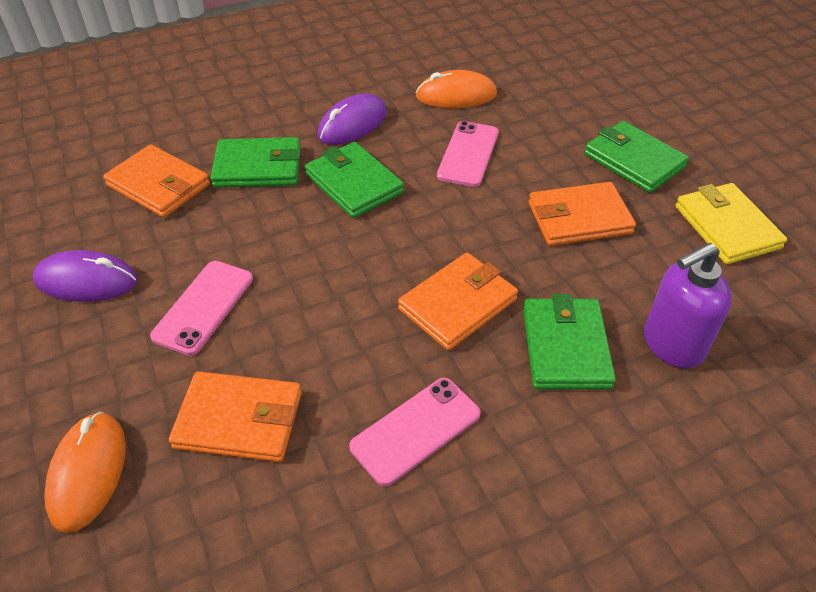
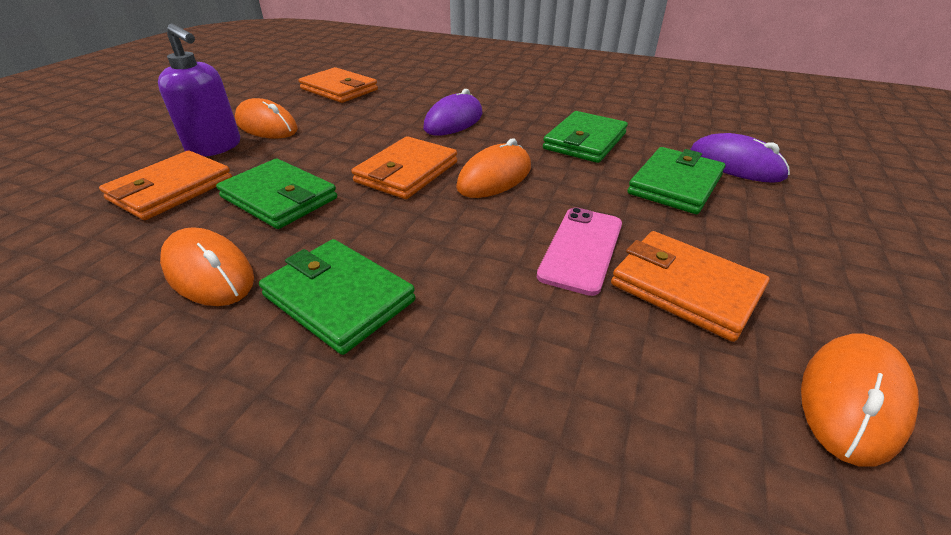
orange mouse: [44,412,126,533] [415,70,497,108] = 2 -> [160,227,254,306] [235,98,298,139] [456,139,531,198] [801,333,919,467] = 4
pink phone: [150,261,253,356] [349,378,481,486] [437,121,499,187] = 3 -> [537,207,622,296] = 1
yellow wallet: [675,183,787,264] = 1 -> none = 0

